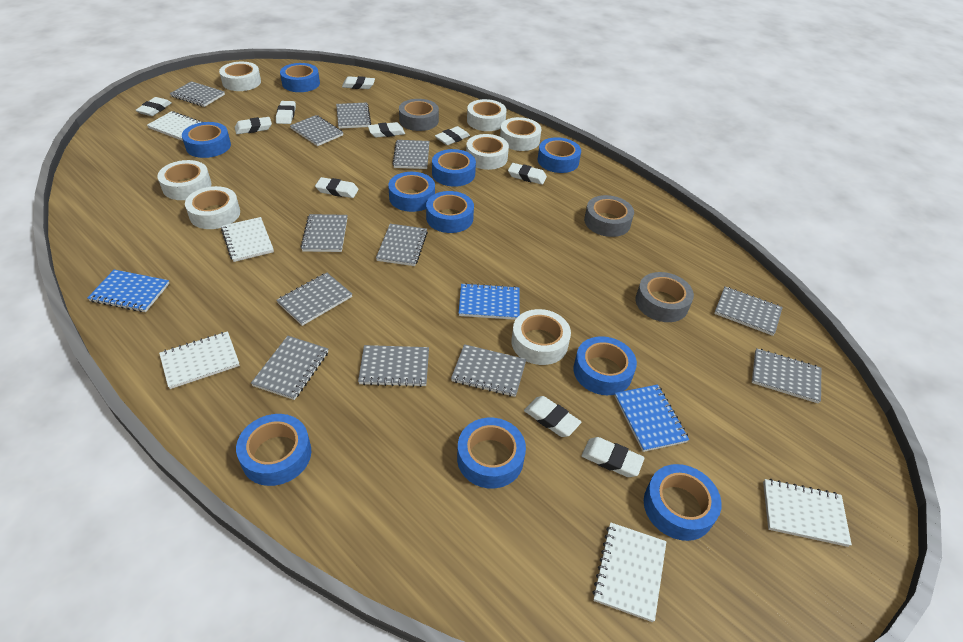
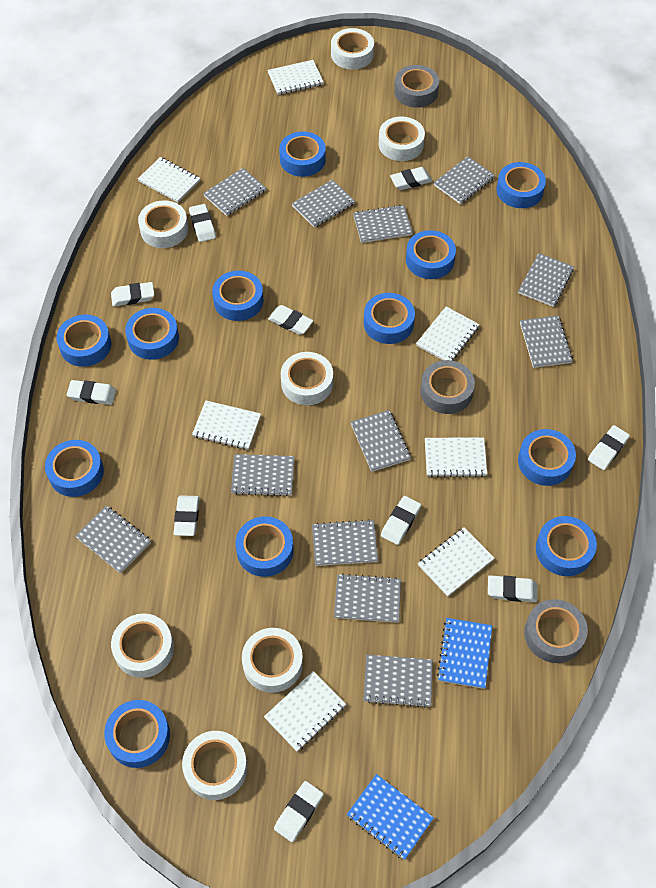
blue notebook: [88,270,170,312] [459,283,520,320] [615,384,689,452] = 3 -> [347,774,434,860] [437,618,492,689] = 2
blue tape: [182,122,231,158] [236,414,311,486] [280,63,320,92] [388,172,435,212] [426,191,474,233] [432,149,476,187] [457,418,526,489] [538,137,581,173] [574,336,637,395] [644,464,722,541] = 10 -> [45,440,104,497] [57,315,111,367] [104,700,170,768] [125,308,179,360] [212,271,264,321] [236,516,294,577] [279,132,326,177] [364,293,415,344] [406,230,456,279] [496,162,546,208] [518,429,576,486] [536,516,597,576] = 12
white notebook: [147,111,202,141] [159,331,240,389] [221,217,274,262] [592,522,667,622] [763,479,852,547] = 5 -> [138,157,200,203] [192,400,261,450] [264,671,346,752] [268,60,324,95] [416,306,480,361] [418,527,495,597] [425,437,487,477] = 7

